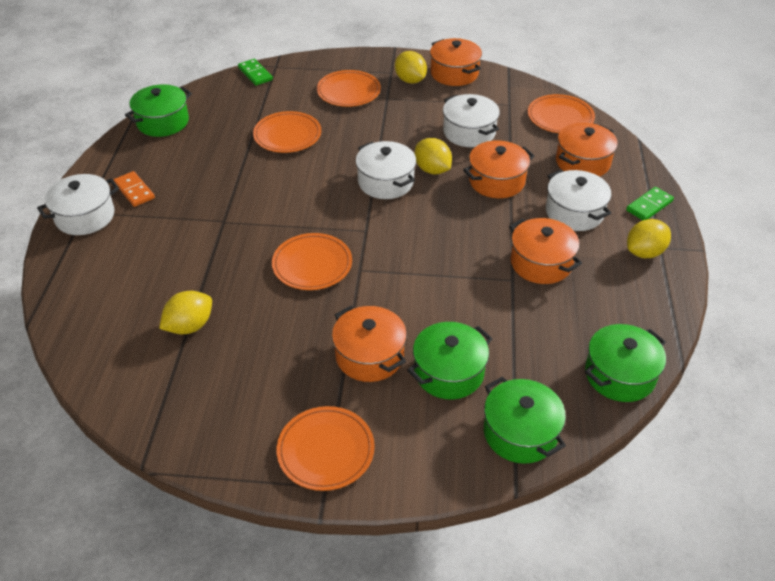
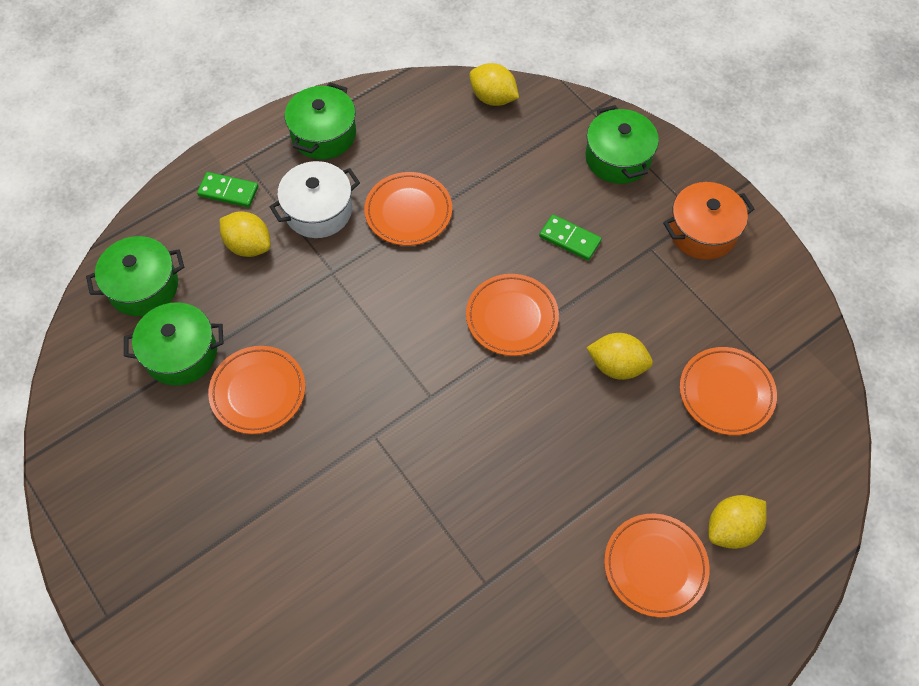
orange domino: [114,171,155,207] = 1 -> none = 0
orange pot: [332,305,407,382] [430,38,482,86] [463,140,534,198] [509,218,582,284] [556,123,618,177] = 5 -> [663,182,754,260] = 1
white pot: [37,174,119,235] [356,141,416,199] [443,94,500,147] [546,169,611,231] = 4 -> [269,161,360,238] = 1

